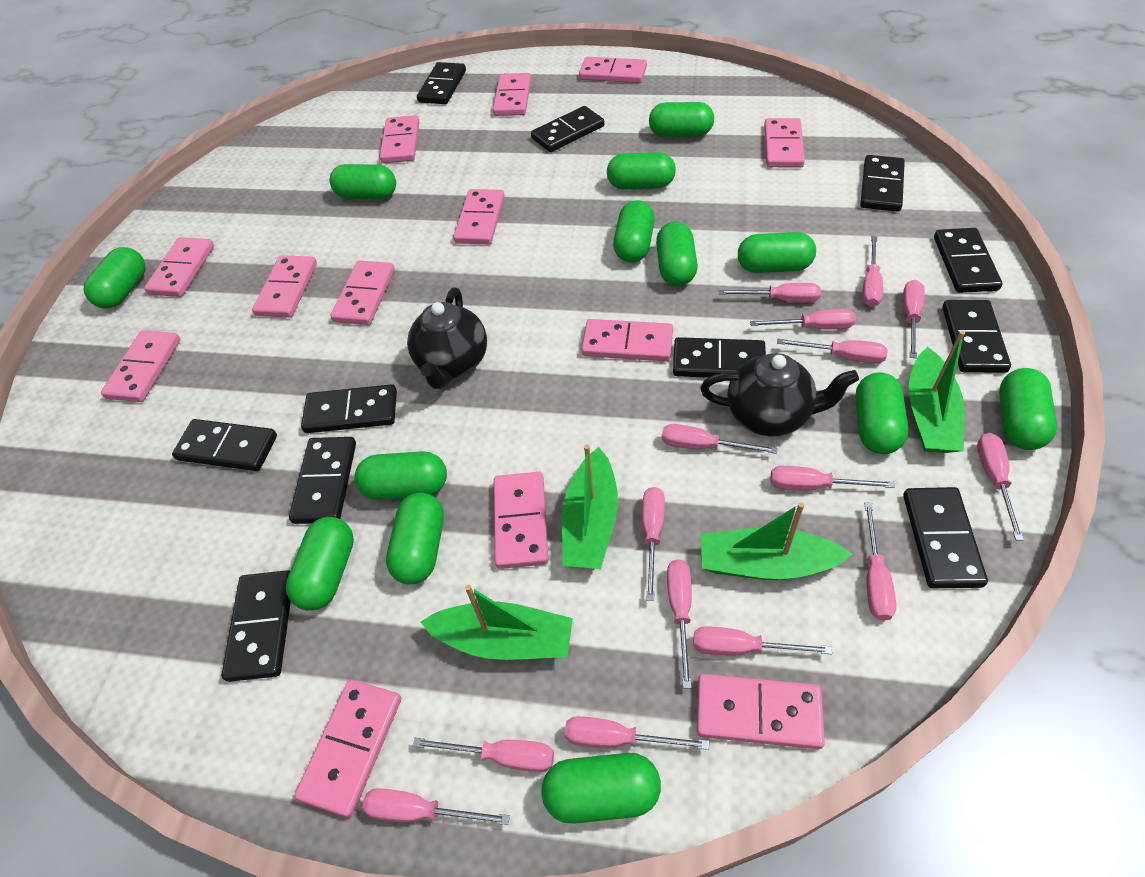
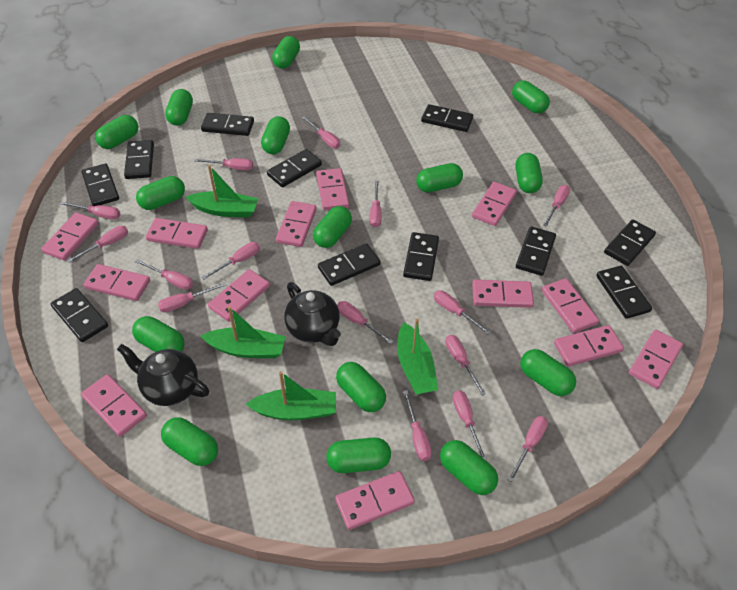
green capsule: [84,247,145,308] [286,517,354,611] [330,164,396,200] [354,451,447,500] [386,493,444,584] [541,753,661,824] [607,152,676,189] [613,200,655,263] [649,102,714,137] [656,222,698,286] [738,232,816,273] [855,372,908,454] [999,368,1057,450] = 13 -> [95,115,138,149] [132,316,184,352] [136,176,185,210] [161,417,218,466] [165,89,193,126] [261,116,290,154] [272,36,300,69] [313,206,352,248] [326,437,391,473] [336,362,386,412] [416,163,463,192] [440,440,498,495] [512,80,550,113] [516,153,543,193] [520,349,576,396] = 15

